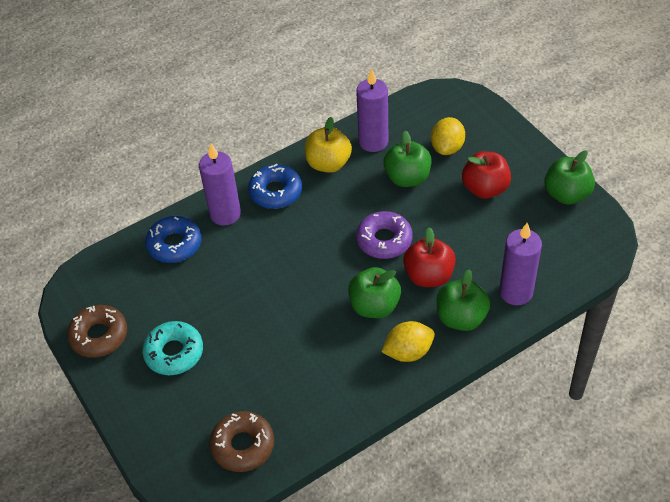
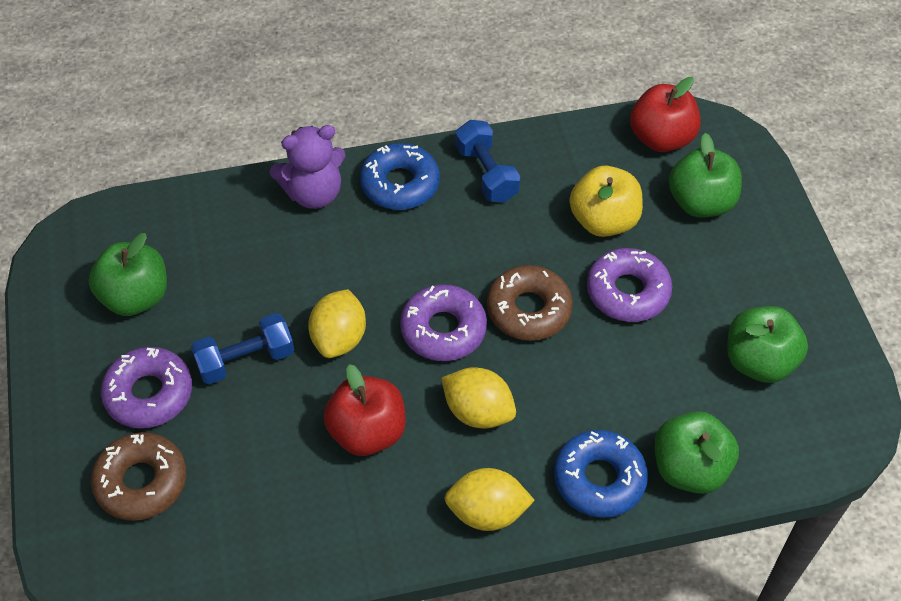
blue dumbbell: none = 0 -> [191,313,294,384] [455,120,520,202] = 2
purple candle: [199,143,241,226] [356,68,388,152] [499,223,542,305] = 3 -> none = 0
purple donut: [356,211,413,259] = 1 -> [101,347,192,429] [400,284,487,361] [587,248,672,322] = 3
purple teddy bear: none = 0 -> [270,125,346,209] = 1
turquoise donut: [142,321,203,375] = 1 -> none = 0
yellow lemon: [381,321,435,362] [431,117,465,155] = 2 -> [308,289,366,358] [441,367,516,428] [444,468,535,531] = 3

